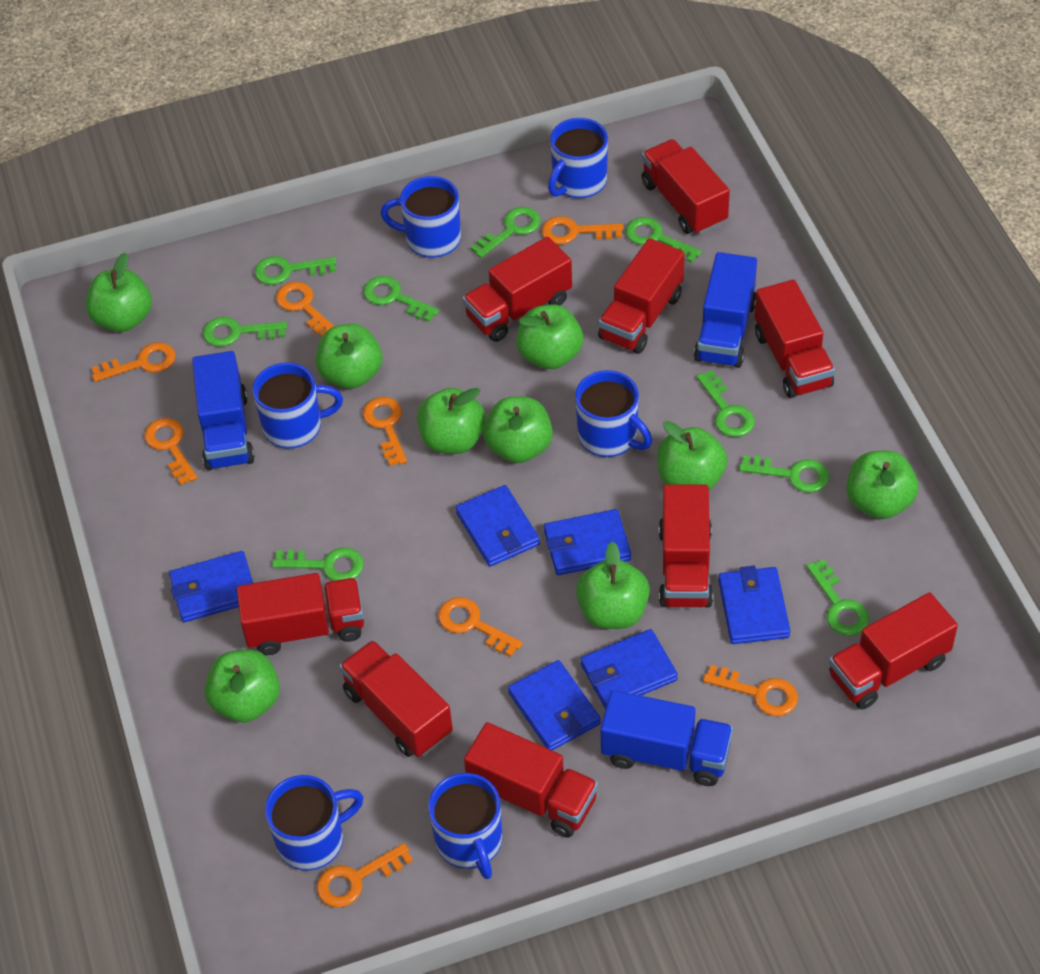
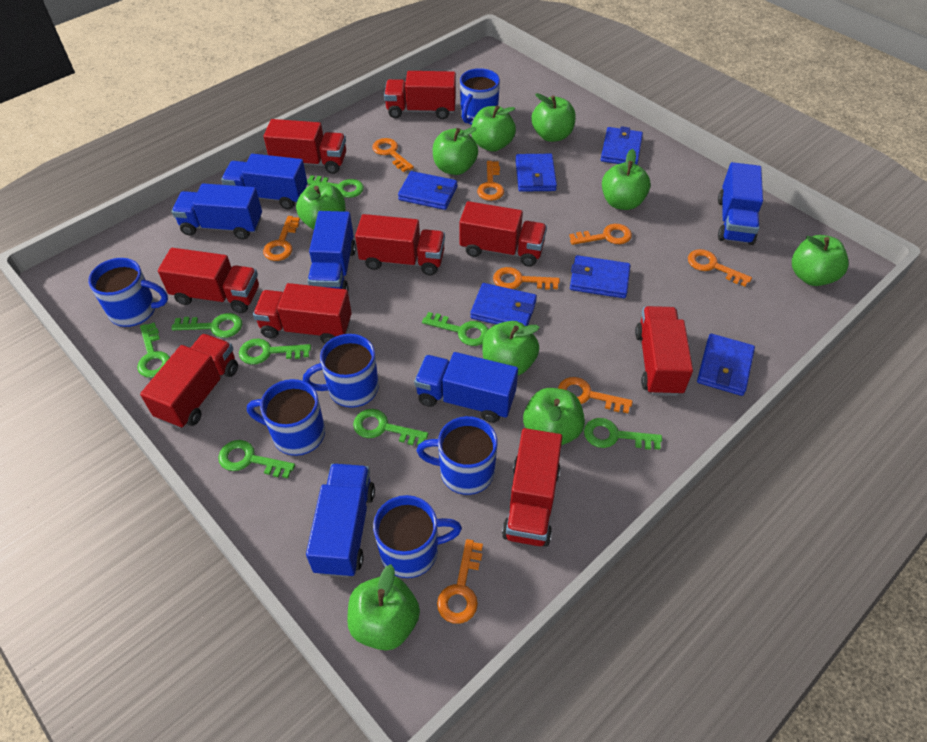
blue truck: [192,351,255,470] [600,690,733,786] [694,252,757,368] = 3 -> [172,183,262,240] [221,154,307,209] [306,464,375,577] [307,211,356,291] [414,352,518,423] [718,162,763,245] = 6
green key: [203,317,287,347] [255,256,337,285] [272,548,364,581] [363,276,439,322] [471,207,541,258] [626,217,702,263] [697,370,755,437] [739,455,829,493] [806,559,869,636] = 9 -> [137,322,170,378] [171,313,242,338] [218,440,295,478] [239,339,311,365] [307,175,364,198] [353,409,428,446] [422,312,488,346] [584,418,662,450] = 8

